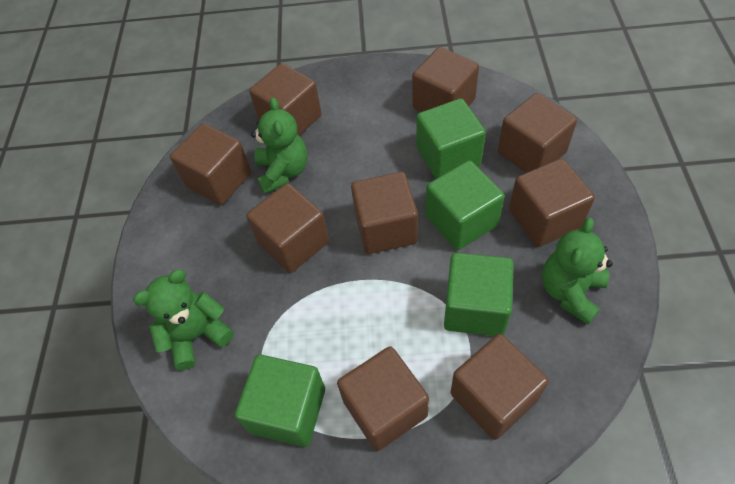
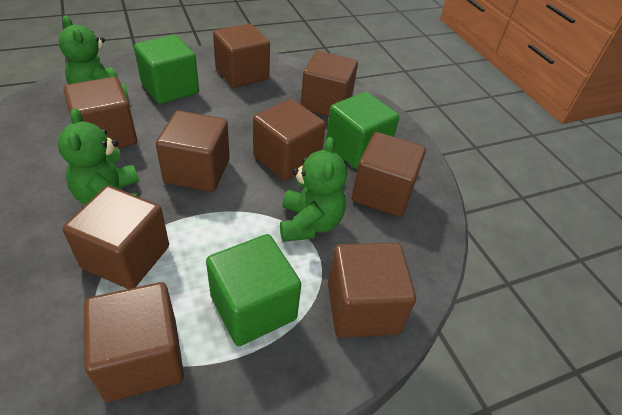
green cube: [235,354,325,447] [416,98,486,179] [426,160,505,250] [444,253,514,336] = 4 -> [134,35,199,104] [206,234,301,346] [326,92,399,169] = 3

